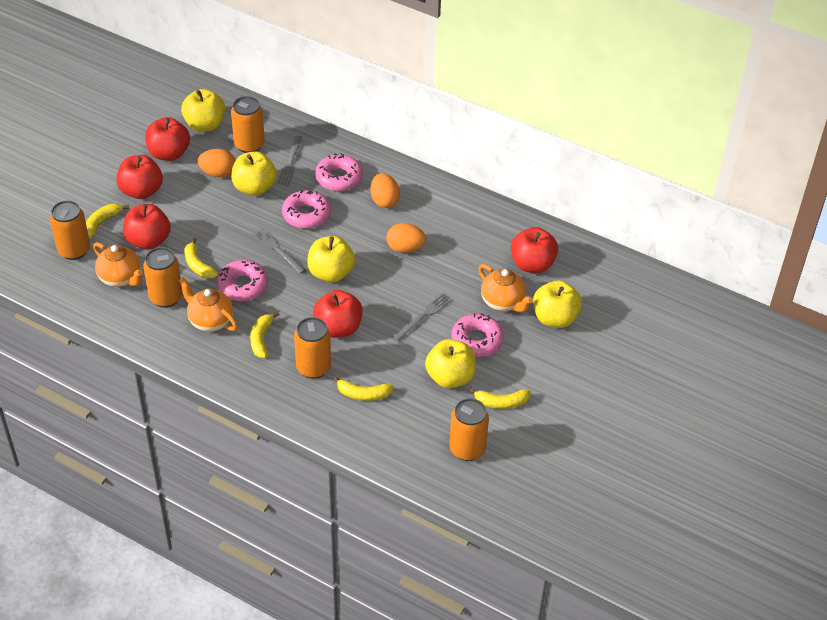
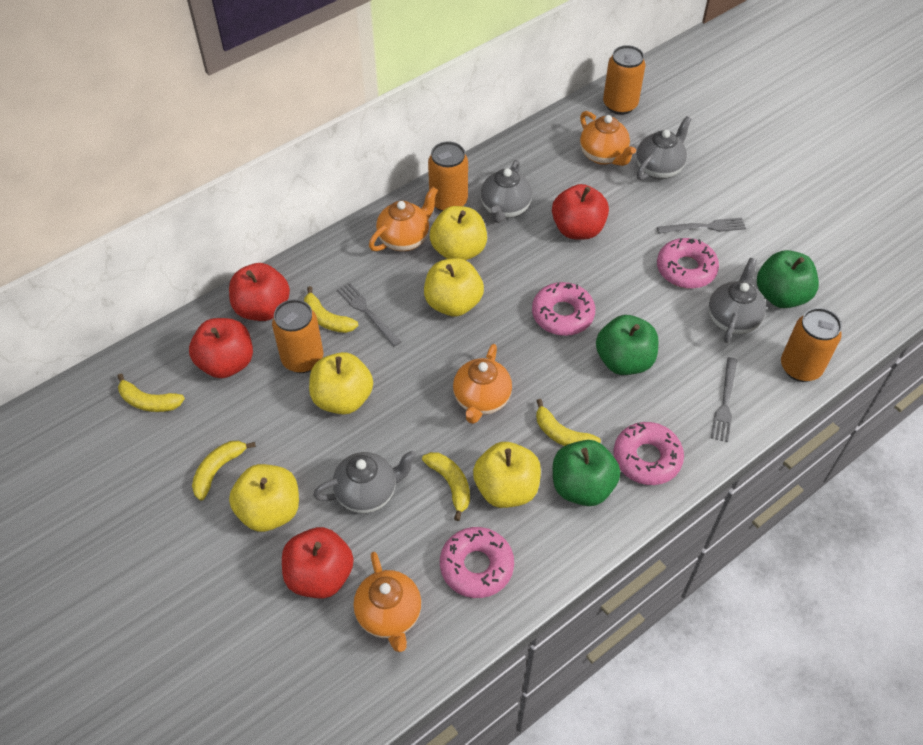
green apple: none = 0 -> [553,440,620,506] [596,315,658,375] [757,250,819,308] = 3
grey teapot: none = 0 -> [313,450,417,513] [481,160,532,223] [636,116,692,180] [708,258,766,343] = 4
orange can: [50,200,90,260] [143,247,183,308] [231,96,265,153] [294,317,331,379] [449,398,489,461] = 5 -> [272,299,323,373] [428,141,468,212] [603,45,645,115] [781,308,842,382] = 4
orange egg: [198,149,235,177] [370,173,400,208] [386,223,426,253] = 3 -> none = 0
orange teapot: [93,242,143,287] [178,277,237,332] [478,264,533,312] = 3 -> [353,552,421,652] [369,187,438,251] [453,344,512,424] [580,111,636,166] = 4
red apple: [116,155,163,199] [123,204,171,250] [145,117,190,161] [313,290,363,338] [511,227,558,273] = 5 -> [189,318,253,378] [229,263,290,321] [282,527,354,599] [552,184,609,240] = 4

